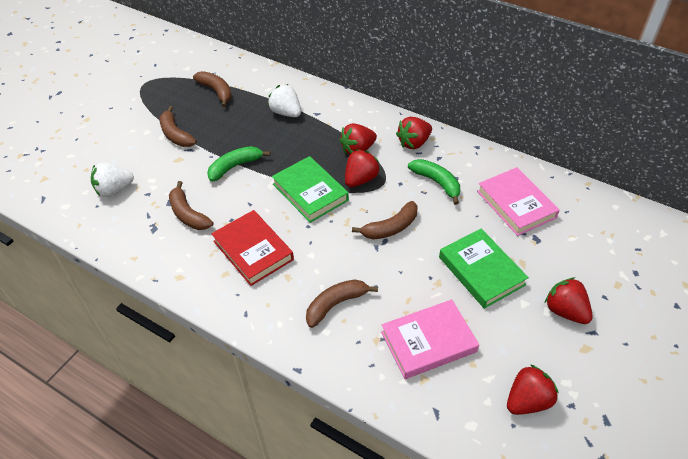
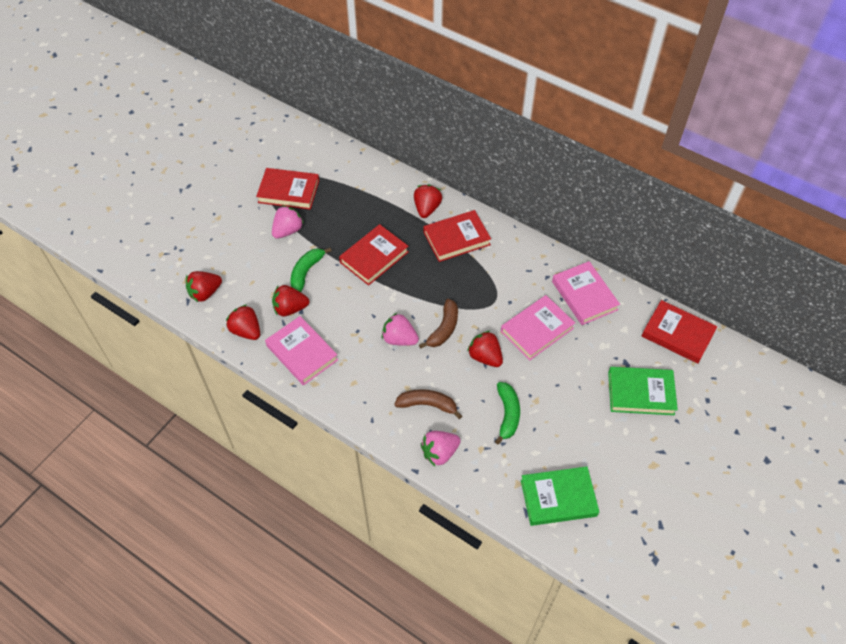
brown banana: [160,106,197,147] [169,181,213,230] [193,71,232,107] [306,279,378,328] [352,201,418,239] = 5 -> [394,389,462,419] [419,299,458,349] = 2
pink book: [381,299,479,379] [477,167,560,236] = 2 -> [265,316,338,386] [501,295,575,361] [552,261,620,325] = 3
pink strawberry: none = 0 -> [272,205,304,239] [382,313,419,346] [421,431,461,466] = 3
red book: [211,210,294,286] = 1 -> [256,168,319,210] [339,224,408,286] [424,210,491,262] [642,300,717,364] = 4
white strawberry: [91,162,134,197] [268,84,301,117] = 2 -> none = 0

